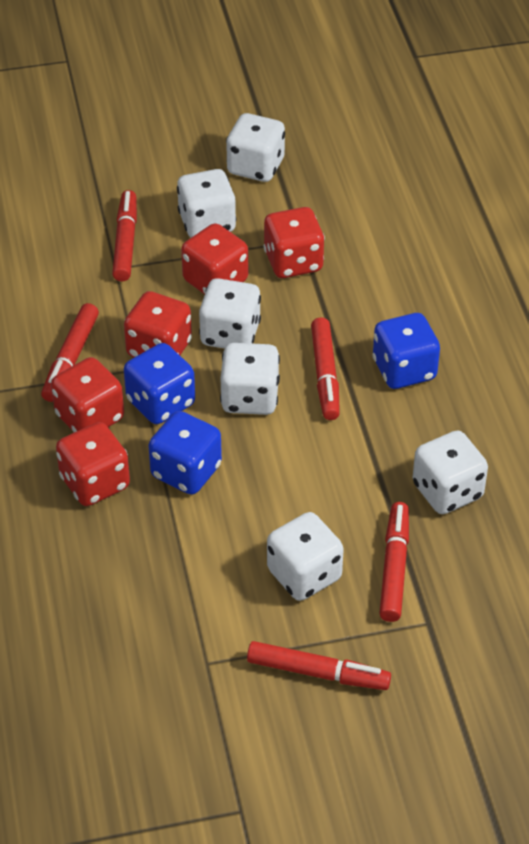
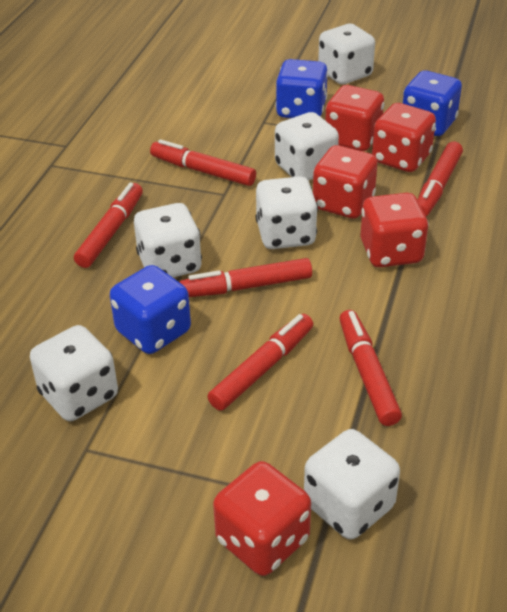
red marker: [41,303,99,402] [112,190,137,281] [247,641,391,690] [311,317,340,420] [379,502,409,622] = 5 -> [74,182,143,268] [150,139,256,186] [180,258,312,297] [208,314,313,411] [339,310,402,426] [418,142,463,216] = 6

